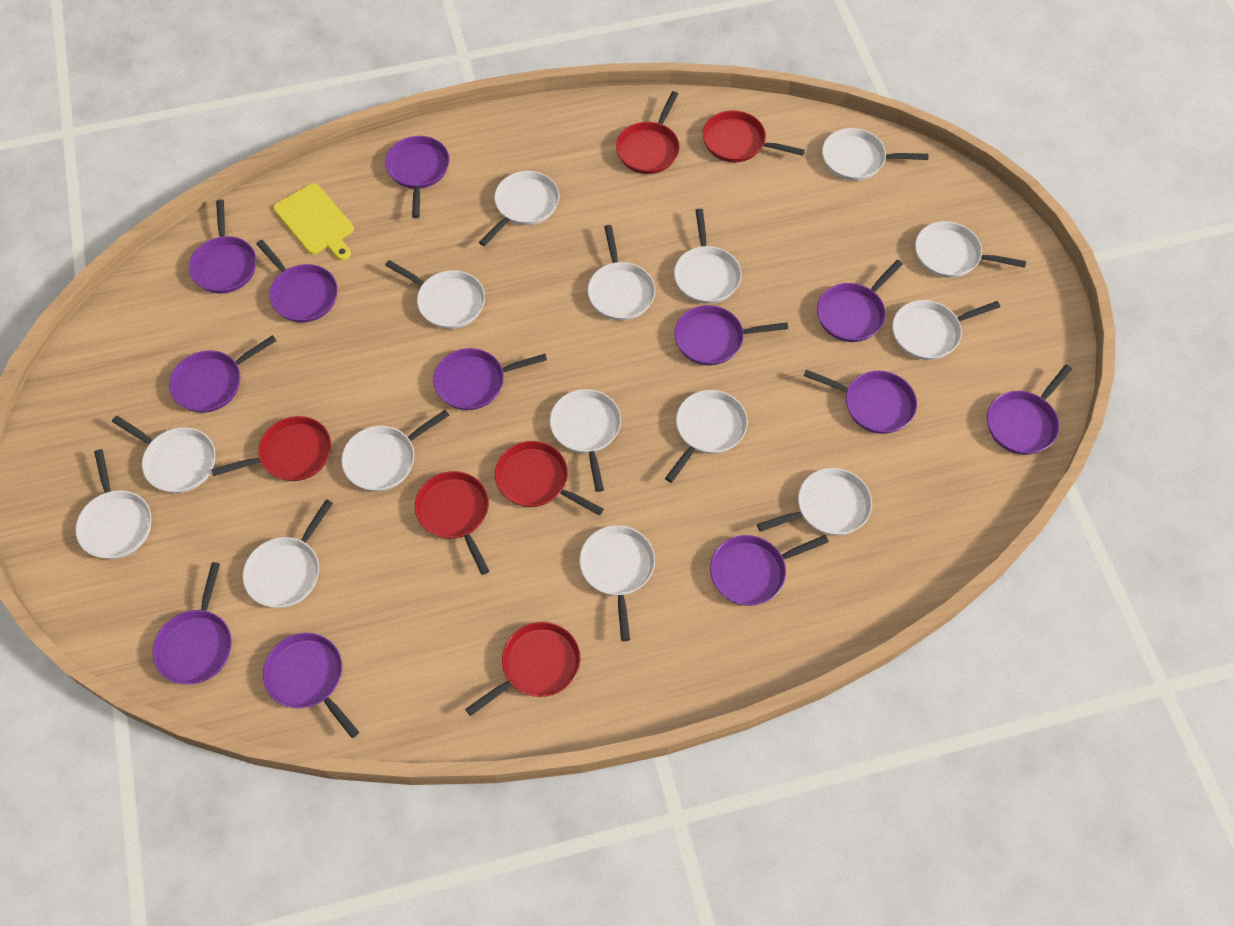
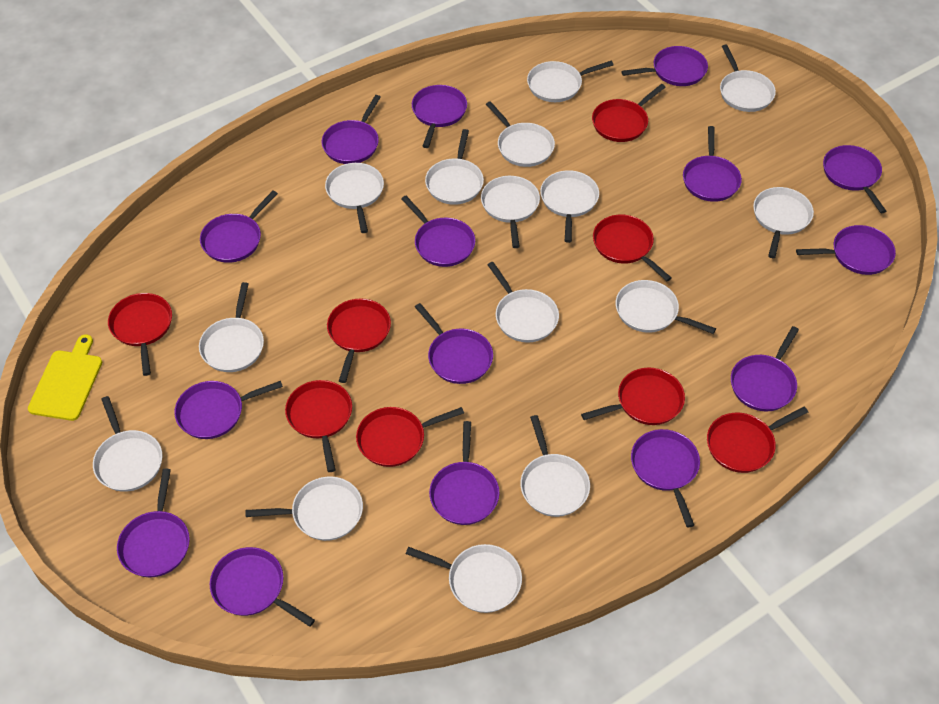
purple pan: [153,562,232,685] [169,335,277,413] [189,200,257,294] [256,240,338,323] [263,633,359,738] [385,136,450,218] [433,348,547,410] [674,305,788,365] [710,535,829,606] [803,370,917,434] [817,260,903,342] [987,365,1072,455] = 12 -> [117,469,190,577] [174,381,283,439] [200,190,278,263] [210,547,315,627] [322,95,381,164] [401,196,475,267] [412,85,467,148] [415,303,493,384] [429,421,500,525] [621,46,708,86] [631,429,700,527] [683,126,742,202] [731,326,799,411] [796,225,896,275] [823,145,886,213] = 15
red pan: [211,416,331,481] [415,471,489,575] [465,622,581,716] [495,441,604,515] [616,91,680,174] [702,110,805,162] = 6 -> [108,293,172,376] [285,380,352,472] [327,299,391,383] [356,407,464,467] [581,368,685,425] [592,84,666,142] [593,215,672,281] [707,407,808,473] = 8

